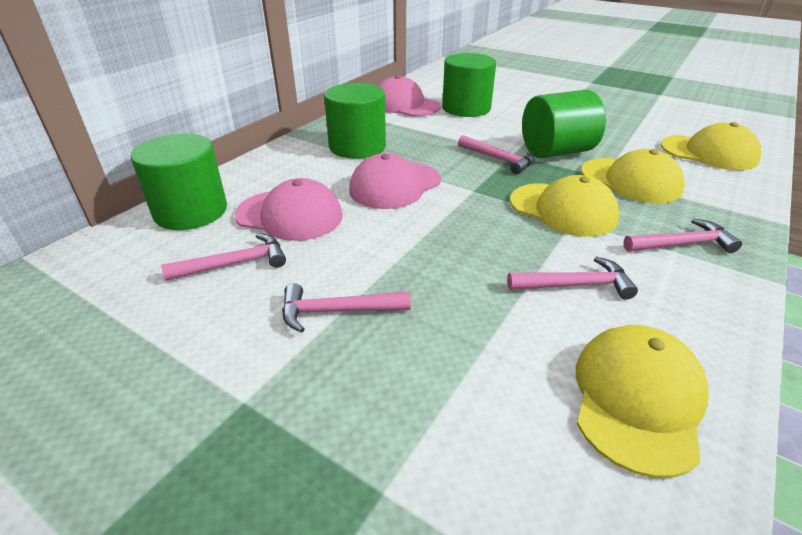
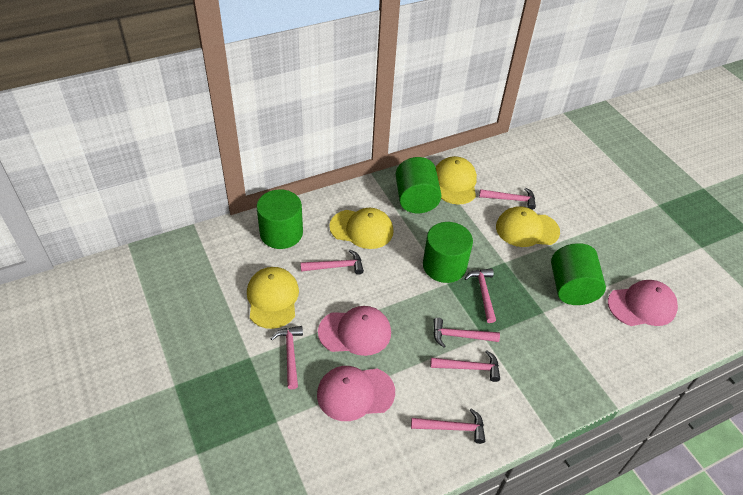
pink hammer: [161,234,286,281] [282,283,411,333] [458,135,535,174] [507,257,638,300] [623,219,742,253] = 5 -> [271,326,303,389] [301,250,364,275] [411,408,485,444] [430,350,500,382] [433,318,500,347] [464,268,496,323] [479,187,536,210] = 7

